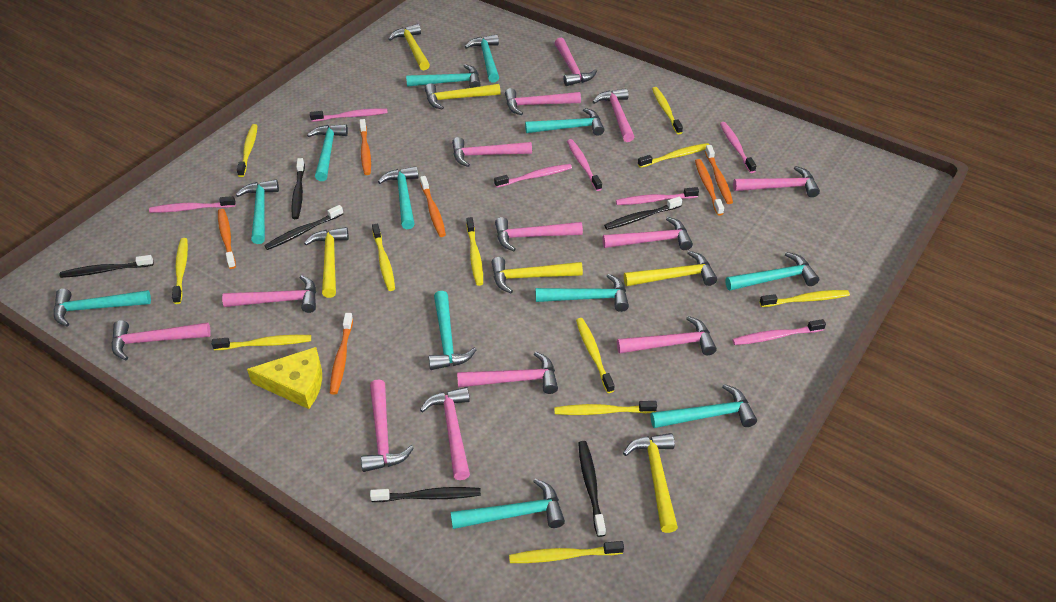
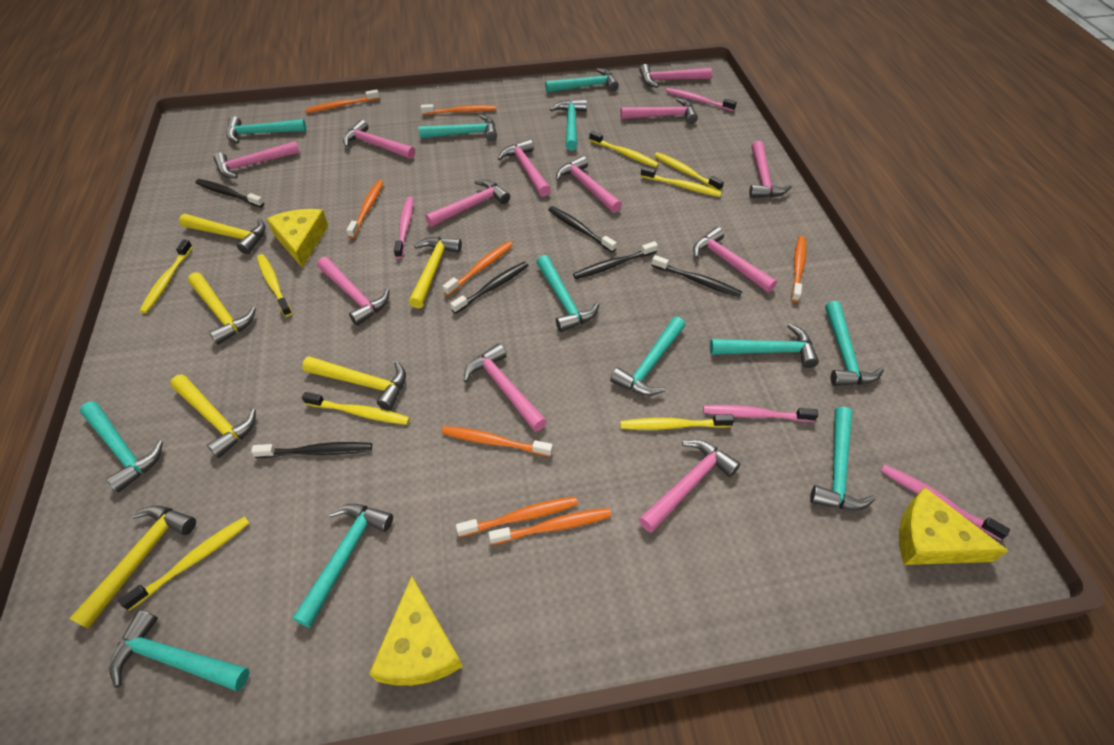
orange toothbrush: [218,209,236,269] [330,313,353,395] [359,119,371,175] [420,176,446,237] [695,159,724,216] [705,145,733,204] = 6 -> [305,89,380,113] [346,180,383,238] [421,104,496,115] [441,426,553,457] [442,241,513,296] [456,496,578,537] [488,508,612,545] [791,236,806,302] = 8
pink hammer: [111,320,211,360] [222,275,316,313] [361,379,414,472] [420,387,470,480] [452,137,532,167] [457,352,558,394] [495,217,583,251] [505,88,581,115] [555,38,597,86] [593,88,634,142] [603,217,693,250] [617,316,717,355] [733,166,820,197] = 13 -> [214,141,300,178] [317,257,389,326] [343,120,415,159] [425,179,510,227] [464,343,547,432] [498,139,551,197] [556,156,622,213] [620,98,698,124] [639,64,712,88] [639,439,740,532] [693,227,777,292] [749,141,792,198] = 12
pink toothbrush: [149,196,236,213] [310,108,388,122] [494,164,572,188] [567,139,602,191] [616,187,699,205] [720,122,756,173] [732,319,826,345] = 7 -> [394,197,413,258] [665,88,737,111] [703,405,818,422] [881,464,1010,540] = 4
yellow cheese: [247,347,322,409] = 1 -> [267,209,328,268] [369,576,463,686] [899,487,1009,565] = 3
yellow toothbrush: [172,238,188,304] [212,335,311,350] [237,124,258,177] [372,223,395,291] [467,217,483,286] [509,541,624,563] [554,401,657,415] [576,318,615,393] [638,143,710,168] [652,87,683,134] [760,290,850,307] = 11 -> [118,516,249,611] [140,240,193,313] [257,254,292,317] [302,392,410,425] [589,131,659,167] [620,414,734,430] [641,166,722,197] [654,152,724,191] = 8

